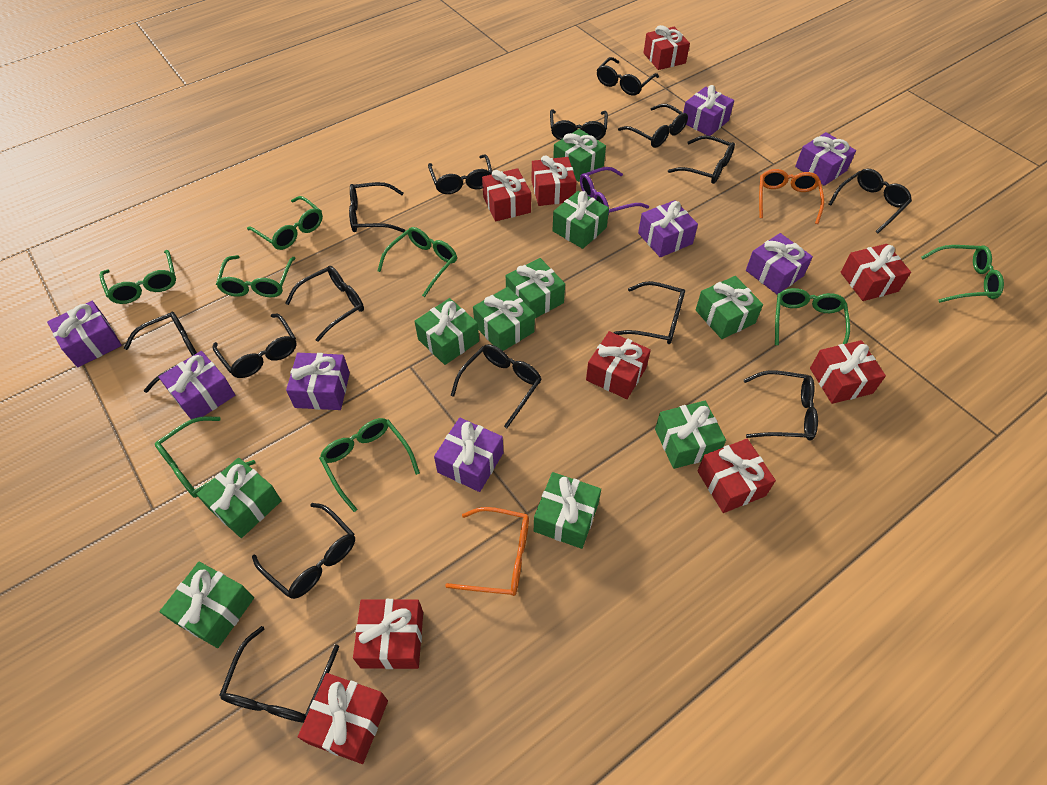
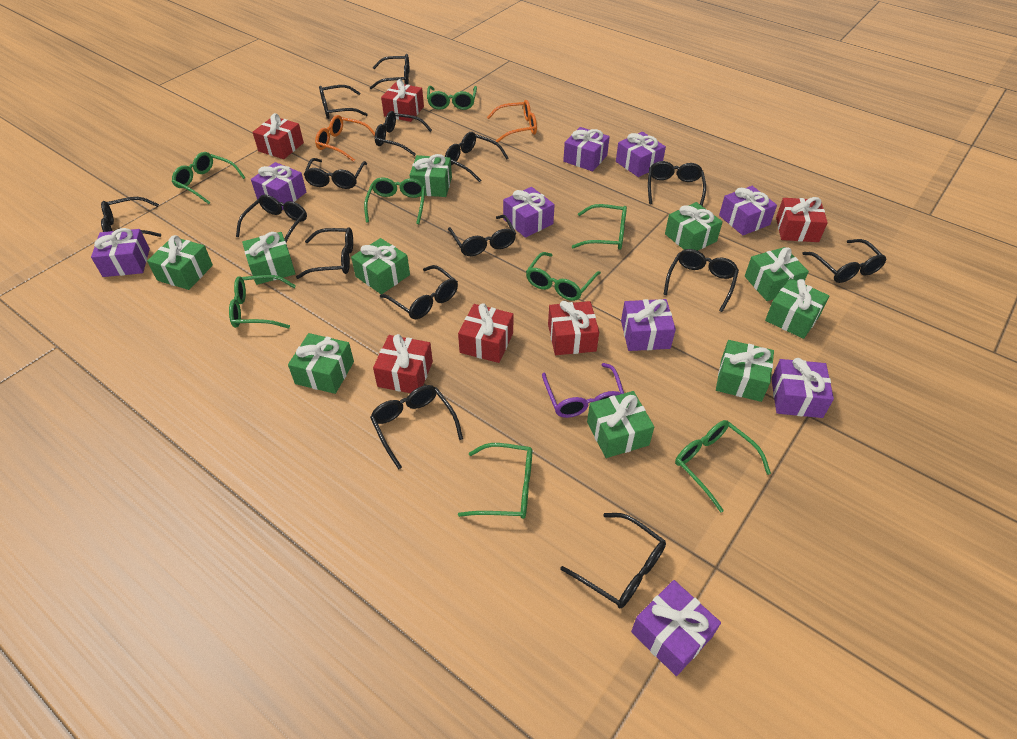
purple gift: [47,301,122,367] [159,351,235,419] [286,353,350,410] [434,418,503,492] [638,200,698,257] [683,85,734,136] [746,233,813,294] [795,132,856,186] = 8 -> [91,228,150,277] [251,162,306,210] [503,187,555,238] [563,127,610,171] [616,132,666,177] [621,299,676,351] [631,580,721,676] [719,186,777,235] [771,358,834,418] = 9
red gift: [298,673,388,764] [353,599,423,669] [482,168,531,221] [532,156,577,206] [586,331,651,399] [644,25,690,70] [697,439,776,513] [810,340,886,404] [841,244,911,301] = 9 -> [253,113,304,159] [373,334,433,393] [381,79,424,122] [458,303,513,363] [548,301,599,355] [776,197,828,242] = 6

